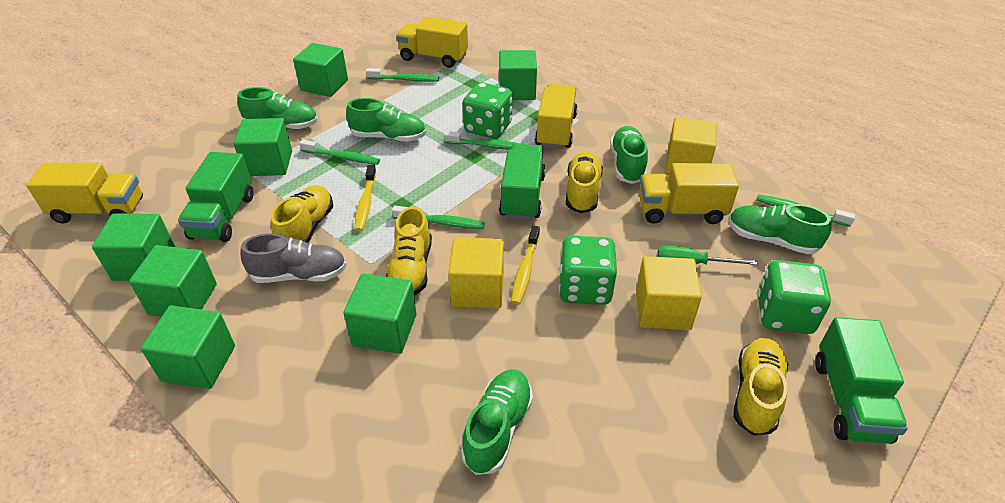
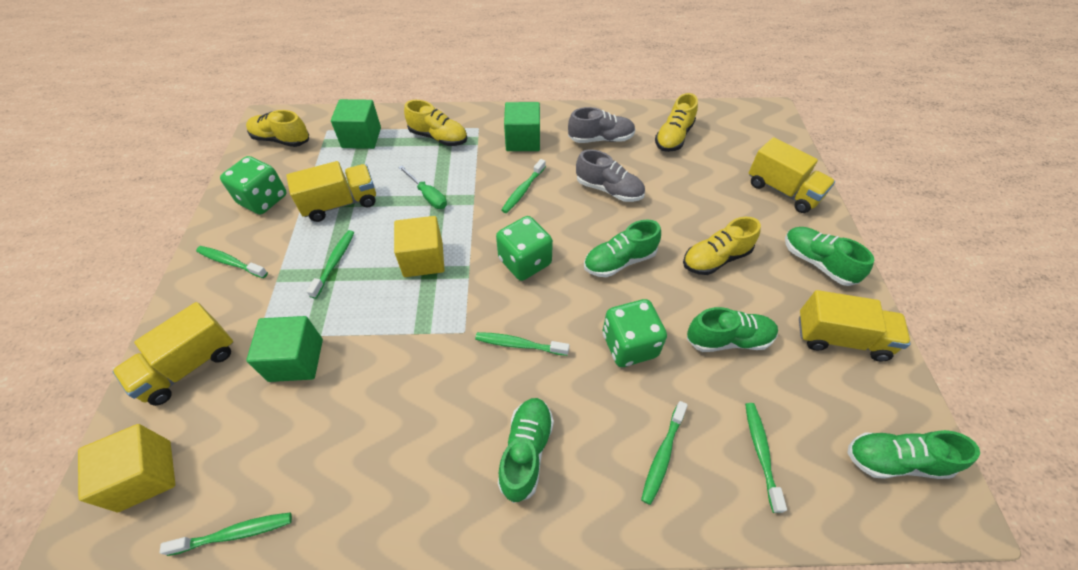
green cube: [92,214,175,281] [129,245,217,317] [141,305,235,389] [233,118,292,176] [293,43,348,97] [343,273,417,354] [499,50,537,100] = 7 -> [246,316,323,382] [331,99,381,149] [504,102,540,151] = 3
green toothbrush: [299,139,380,165] [366,68,439,82] [392,206,485,229] [444,131,520,150] [756,195,855,227] = 5 -> [159,512,292,556] [196,246,268,278] [306,230,354,299] [475,332,569,356] [501,159,546,213] [641,401,688,505] [745,403,787,513] = 7
green truck: [178,152,253,242] [499,144,546,220] [815,317,908,444] = 3 -> none = 0
grey shoe: [240,233,346,283] = 1 -> [568,107,635,143] [576,149,645,202] = 2
yellow cube: [448,237,504,308] [636,256,702,330] [665,117,717,174] = 3 -> [78,424,175,512] [394,216,445,277] = 2
yellow toothbrush: [354,164,376,232] [511,226,540,305] = 2 -> none = 0

